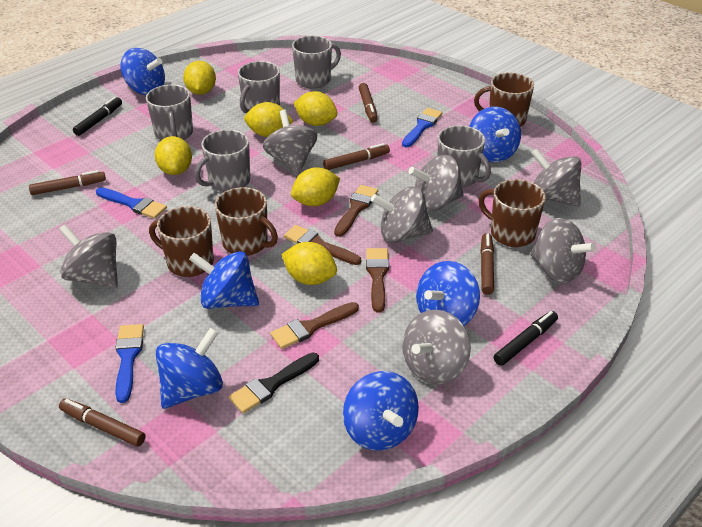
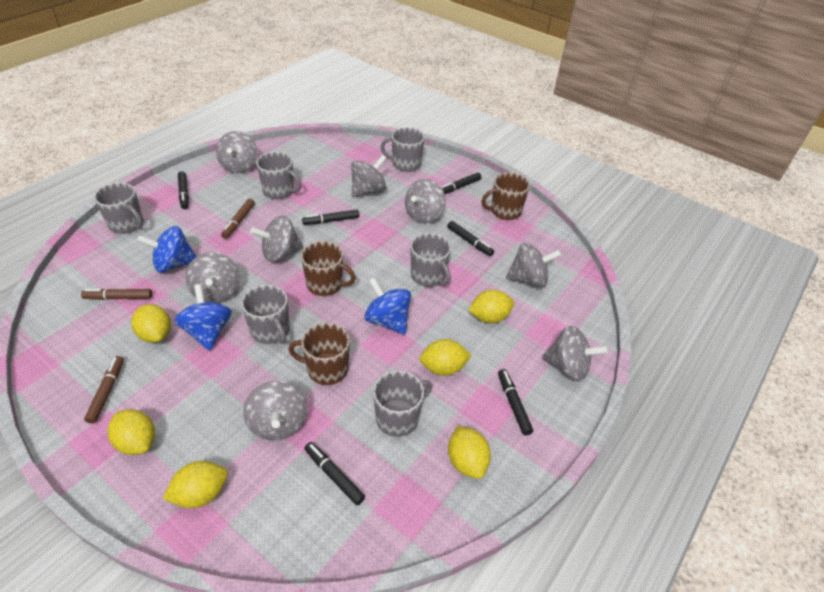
black brush: [229,352,319,413] = 1 -> none = 0
black marker: [73,97,122,136] [494,311,558,366] = 2 -> [178,171,189,209] [302,210,360,225] [304,442,365,505] [441,172,481,194] [447,221,494,256] [498,369,533,436] = 6
blue brush: [96,187,167,219] [115,324,144,403] [402,108,442,148] = 3 -> none = 0
blue spinning top: [121,48,165,95] [156,327,223,409] [189,251,259,309] [343,371,419,451] [416,261,480,326] [469,107,521,162] = 6 -> [137,226,197,273] [174,284,232,351] [364,278,411,335] = 3
brown brush: [270,302,359,349] [284,225,361,265] [334,185,378,237] [366,248,389,312] = 4 -> none = 0
brown marker: [29,170,106,195] [59,398,145,447] [323,143,390,170] [359,83,378,123] [480,233,494,295] = 5 -> [81,289,152,300] [84,356,124,424] [221,199,255,239] = 3
brown mug: [149,206,214,277] [215,187,278,256] [474,73,534,127] [479,179,546,247] = 4 -> [288,323,350,385] [301,241,356,296] [481,172,530,220] = 3
grey mug: [146,85,193,140] [195,130,250,192] [238,61,280,113] [292,35,341,89] [438,125,491,188] = 5 -> [94,182,143,234] [241,285,290,344] [256,152,302,199] [373,371,432,437] [381,127,425,172] [410,233,451,287] = 6
grey spinning top: [59,224,118,288] [263,110,317,175] [371,186,433,243] [402,310,471,385] [409,155,464,211] [530,218,596,283] [531,149,581,207] = 7 -> [185,252,240,303] [216,131,258,173] [243,381,307,441] [250,216,303,262] [351,155,387,198] [405,179,446,224] [506,243,561,288] [542,326,608,382] = 8

